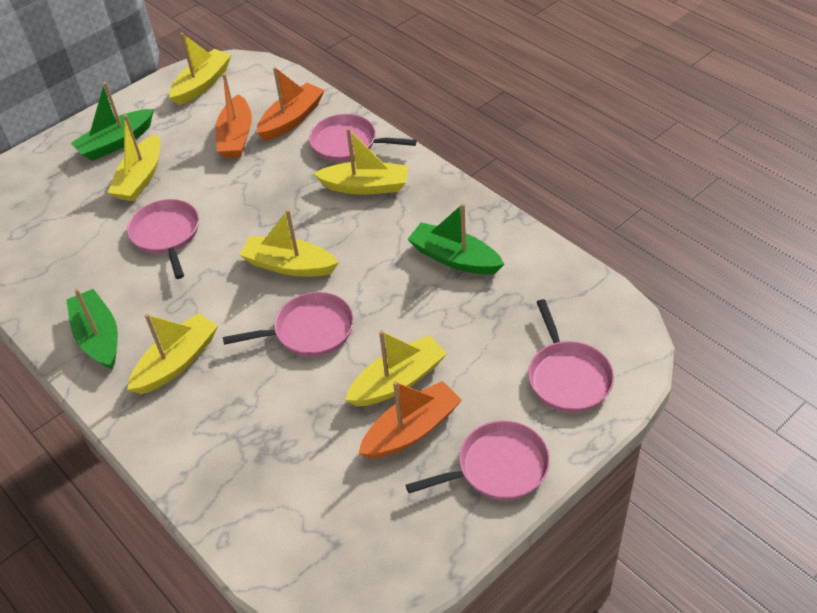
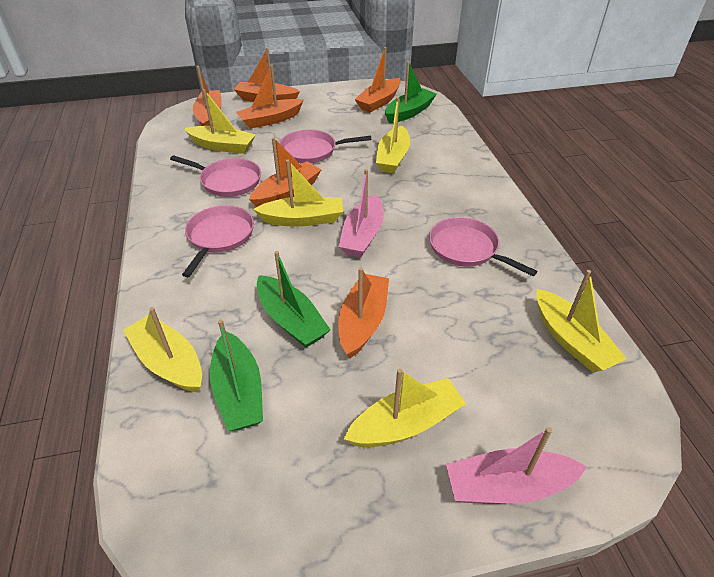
orange boat: [215,73,252,158] [257,67,325,141] [358,381,462,459] = 3 -> [193,66,222,126] [234,48,300,102] [236,64,304,129] [249,137,321,207] [338,267,389,358] [355,47,401,112] = 6
pink boat: none = 0 -> [339,169,383,258] [446,427,587,503] = 2
pink pan: [127,199,199,279] [223,292,354,357] [309,114,417,162] [406,421,550,500] [528,299,614,413] = 5 -> [170,155,261,197] [182,205,254,277] [280,130,372,163] [429,217,538,276] = 4

